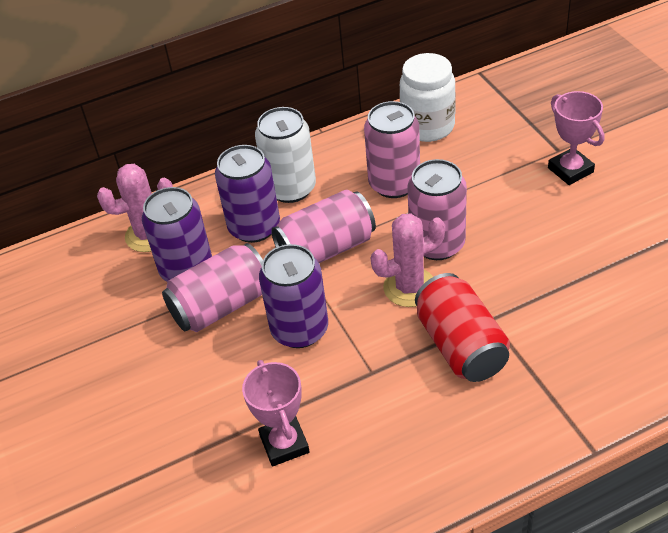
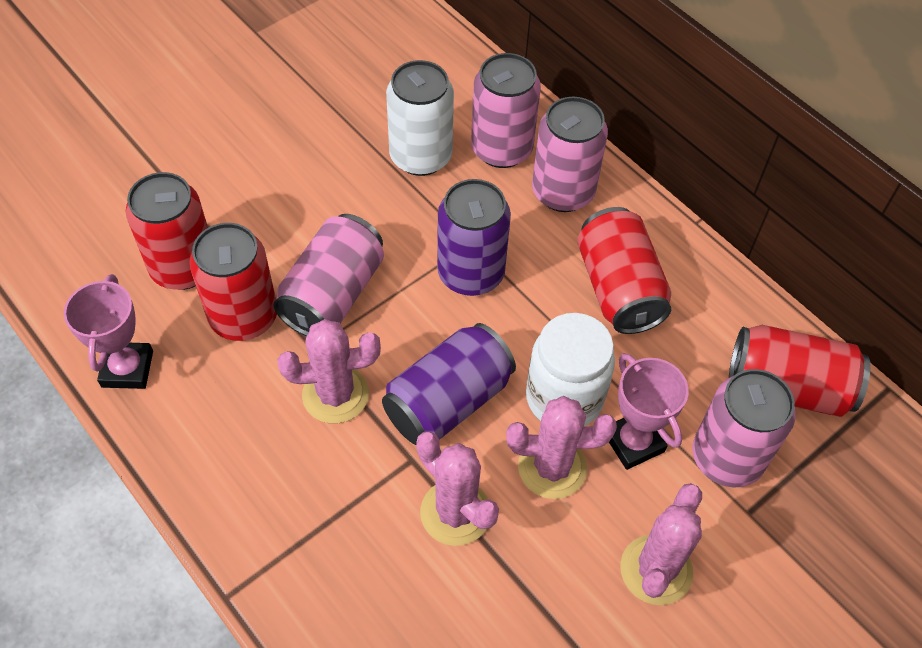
pink cactus: [97,164,173,252] [371,213,445,307] = 2 -> [278,319,381,423] [416,431,499,546] [506,396,617,499] [620,483,702,605] = 4
purple can: [142,187,212,282] [215,145,280,243] [259,244,328,348] = 3 -> [382,323,516,445] [437,179,511,296] = 2
red can: [415,273,510,382] = 1 -> [126,172,208,290] [189,223,277,341] [577,207,671,334] [729,325,871,417] = 4

